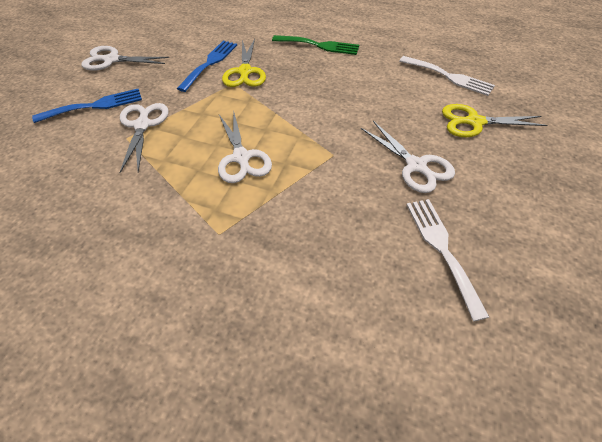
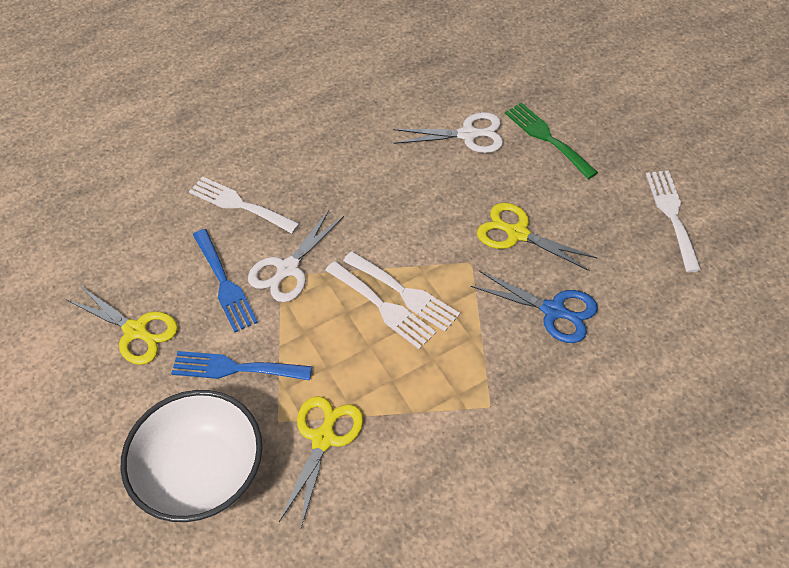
blue scissors: none = 0 -> [471,271,598,343] = 1
white bowl: none = 0 -> [121,390,262,522] = 1
white fork: [399,56,495,96] [406,199,489,321] = 2 -> [189,176,300,234] [325,261,436,349] [343,251,460,331] [646,170,701,272] = 4
white scissors: [82,46,169,71] [119,103,169,173] [218,110,272,183] [361,121,455,193] = 4 -> [248,210,344,302] [393,112,503,153] = 2
yellow scissors: [222,38,266,87] [442,104,548,137] = 2 -> [67,286,178,365] [279,396,363,528] [477,202,597,271] = 3

